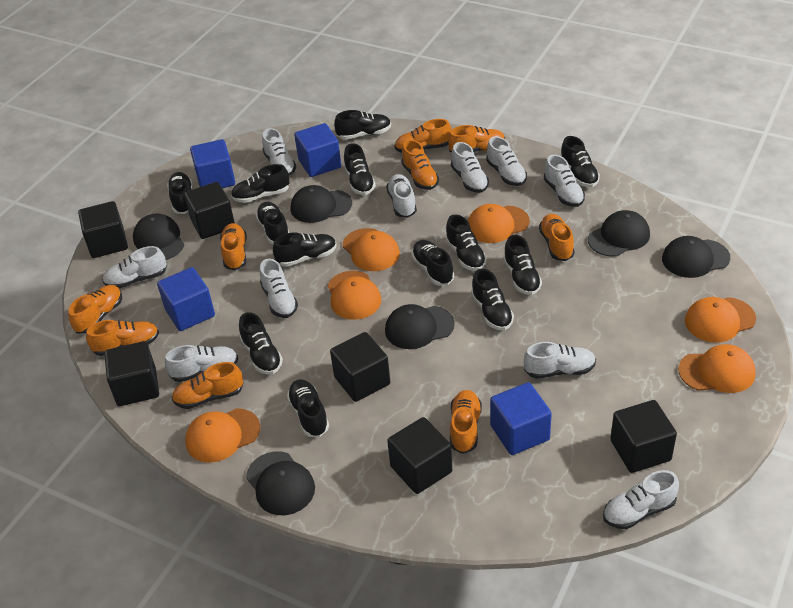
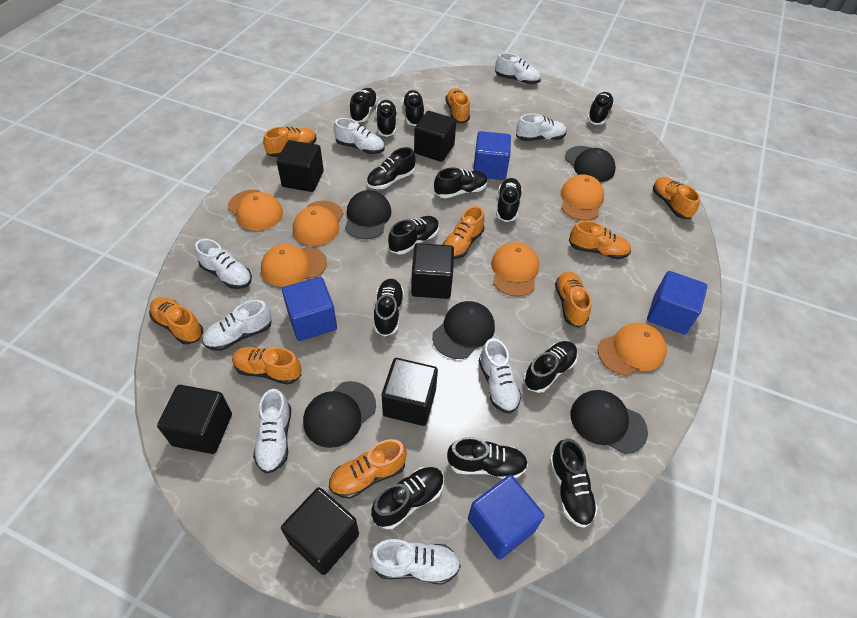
black cap: [133,214,184,260] [246,451,315,515] [291,185,352,223] [385,304,455,349] [588,210,650,257] [662,236,730,278] = 6 -> [303,381,376,448] [345,190,391,239] [432,301,495,359] [565,146,616,182] [571,390,648,454] = 5
white shoe: [102,246,167,289] [165,345,238,382] [260,259,298,318] [262,128,296,176] [386,174,417,218] [451,142,489,193] [486,136,527,186] [524,342,596,379] [544,155,585,207] [603,470,679,529] = 10 -> [195,239,252,289] [202,300,272,351] [253,389,291,474] [334,118,385,154] [370,539,461,585] [479,338,522,414] [495,53,541,84] [516,114,567,141] = 8

